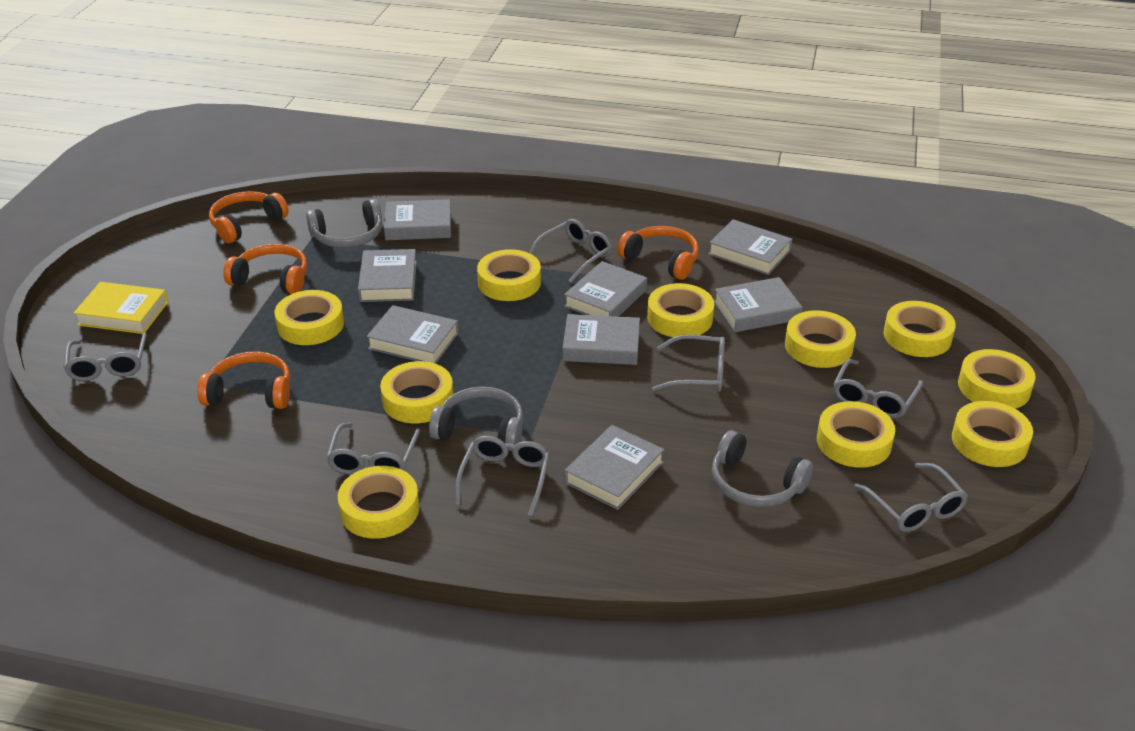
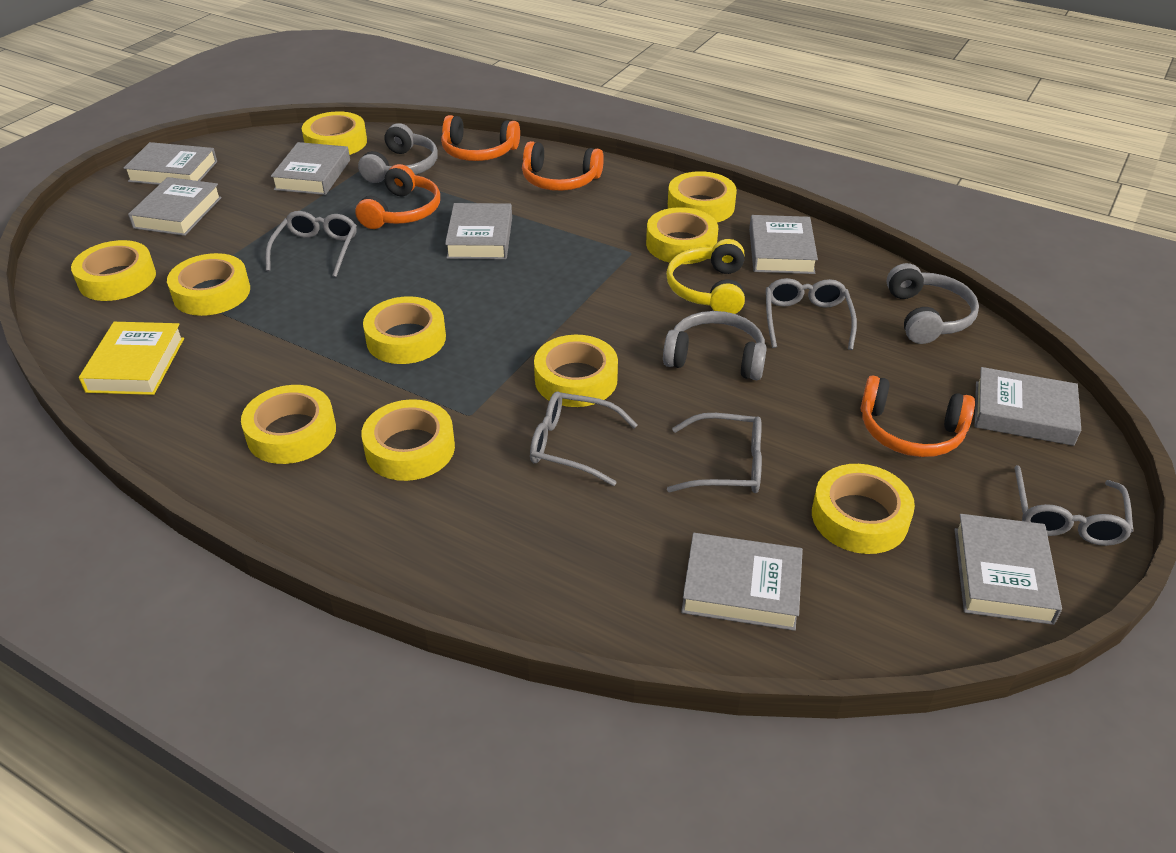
grey glasses: [64,332,147,381] [326,423,420,474] [456,436,550,516] [529,219,612,283] [652,334,725,392] [834,359,923,418] [854,463,968,532] = 7 -> [266,211,357,277] [530,392,637,486] [667,413,762,493] [766,278,857,350] [1014,465,1134,546] = 5
yellow headphones: none = 0 -> [666,239,745,314] = 1

